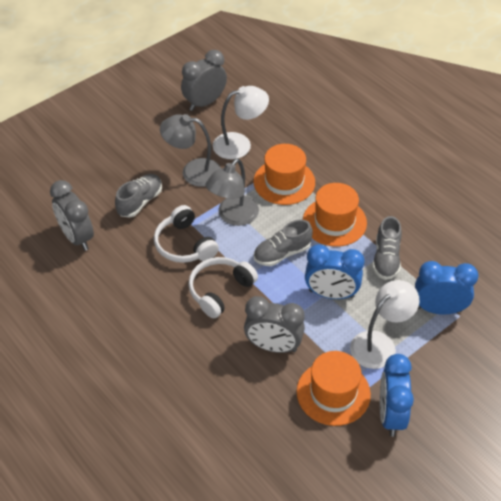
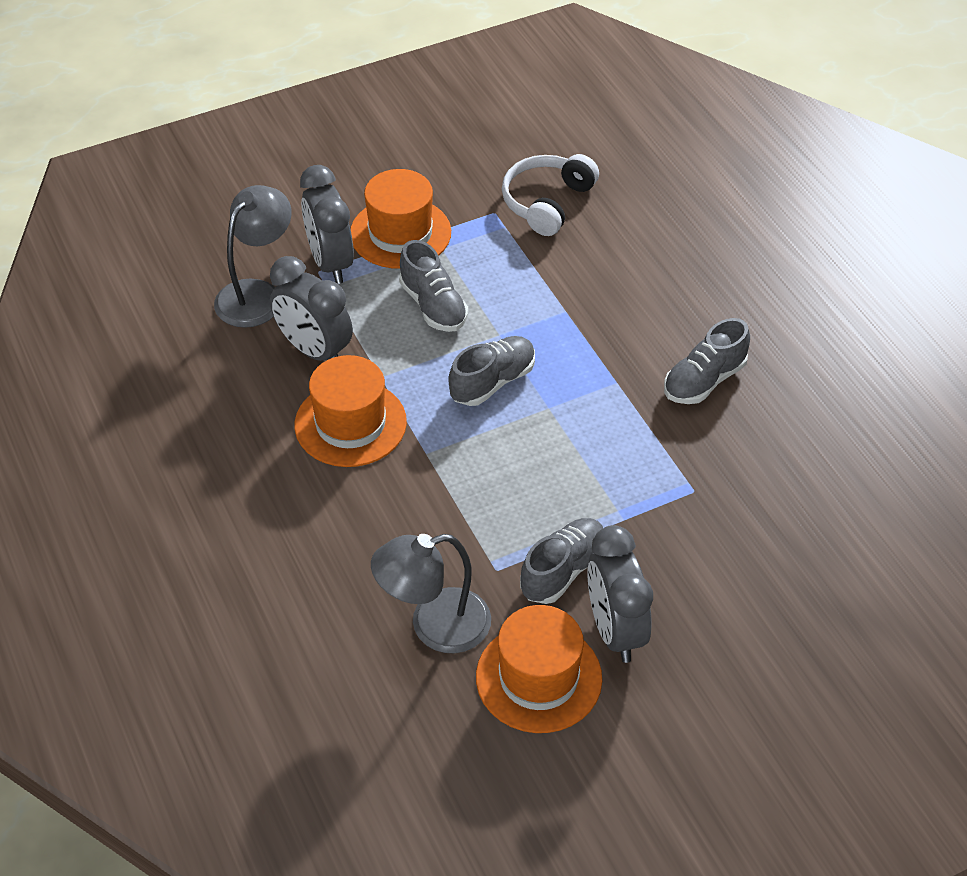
blue clock: [305,244,365,299] [380,354,414,437] [415,261,478,314] = 3 -> none = 0
grey shoe: [115,174,162,217] [254,220,313,266] [372,216,402,280] = 3 -> [399,240,468,332] [448,336,535,406] [520,518,603,604] [664,318,750,404] = 4
white headphones: [154,205,219,263] [188,257,258,318] = 2 -> [502,154,599,236] = 1
white lamp: [213,86,269,159] [350,280,419,369] = 2 -> none = 0

